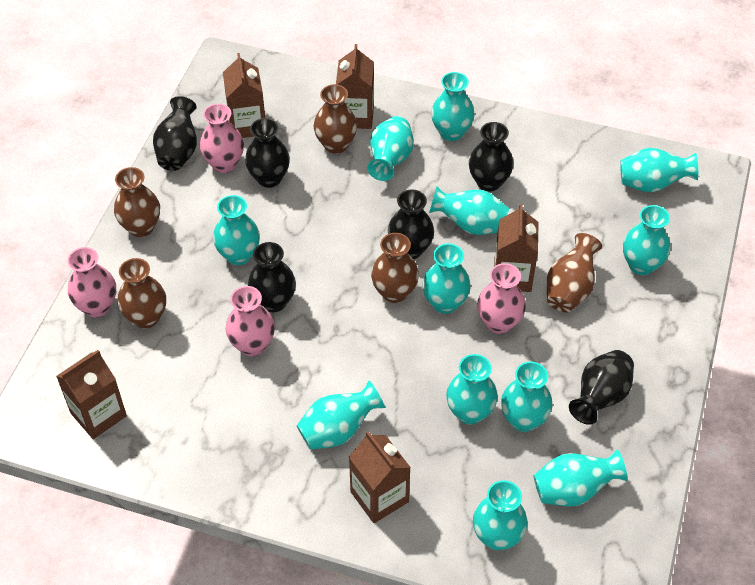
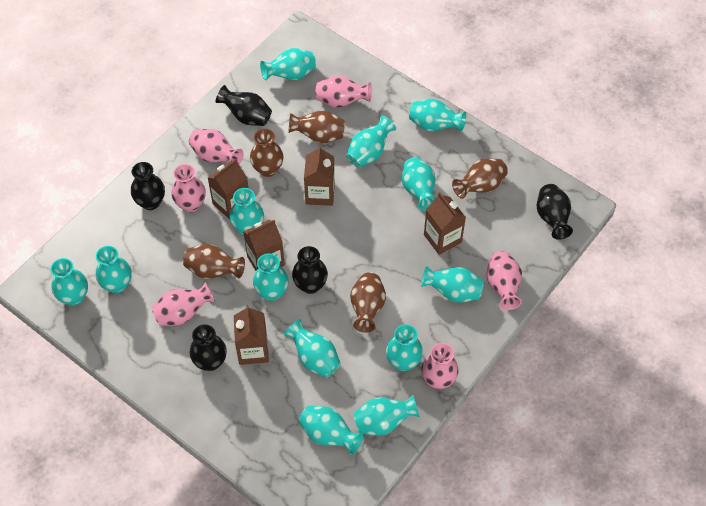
black vase: [153,96,197,171] [245,118,290,188] [248,242,296,312] [388,189,434,259] [469,122,513,192] [569,350,634,425] = 6 -> [131,162,165,210] [190,324,227,371] [216,85,272,126] [292,246,328,294] [537,184,573,240] = 5
pink vase: [67,247,116,317] [200,104,244,173] [226,286,275,356] [477,263,526,334] = 4 -> [152,282,215,326] [171,164,206,212] [189,129,244,164] [316,75,372,108] [421,343,458,389] [487,251,522,310] = 6
turquoise vase: [213,195,260,265] [297,381,385,450] [367,116,414,181] [422,243,471,314] [429,186,509,235] [431,72,475,141] [446,354,498,425] [473,480,527,550] [501,362,552,432] [533,449,628,507] [620,148,698,192] [623,205,670,275] = 12 -> [50,258,88,306] [96,246,132,293] [230,188,264,235] [253,253,289,301] [260,48,316,80] [284,319,341,378] [299,405,363,455] [346,115,396,168] [353,395,420,436] [386,324,423,371] [402,157,436,211] [409,99,466,132] [421,266,484,303] = 13

